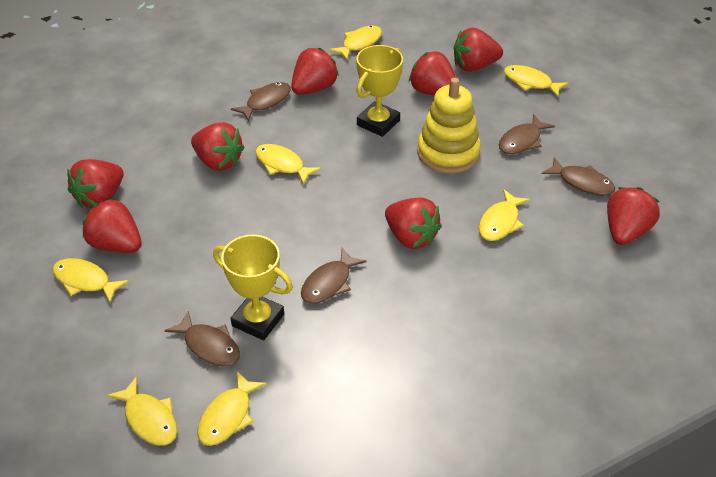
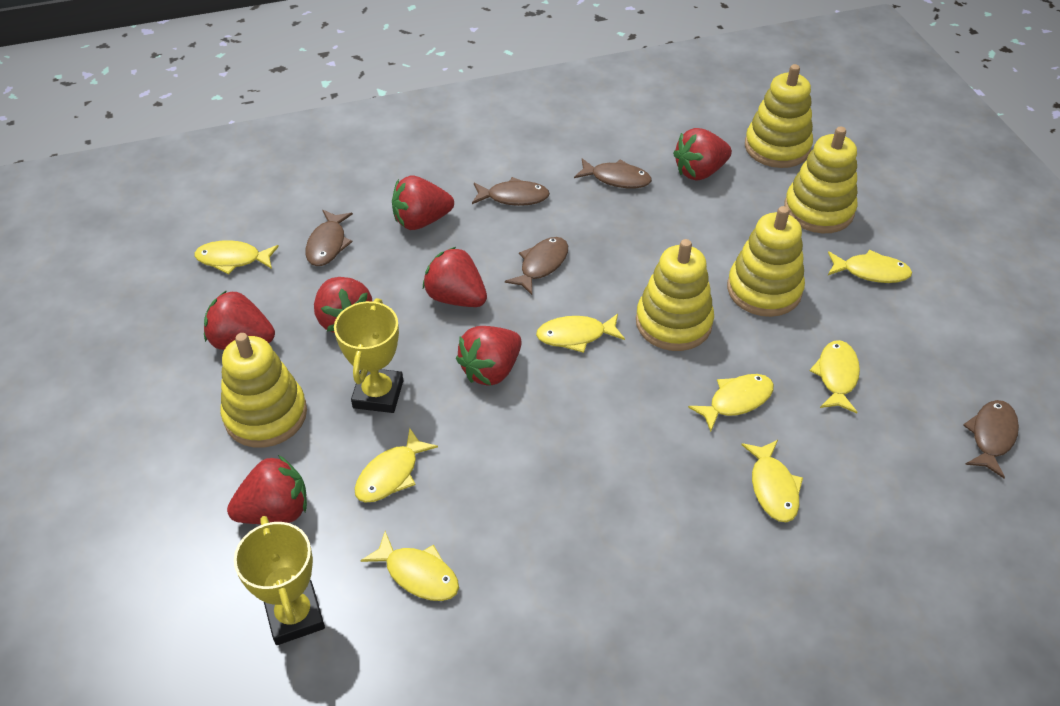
red strawberry: [67,159,124,208] [82,198,142,253] [191,122,245,171] [291,48,339,95] [385,197,442,249] [409,51,456,96] [454,27,503,72] [607,187,660,245] = 8 -> [204,290,275,350] [227,455,307,524] [314,277,372,333] [392,176,454,230] [423,247,487,307] [456,326,522,386] [673,128,732,181] = 7
yellow fish: [53,258,129,303] [107,376,178,445] [197,371,267,446] [255,144,321,185] [329,26,382,60] [479,189,530,241] [504,65,569,97] = 7 -> [194,240,279,274] [354,428,438,502] [360,531,459,601] [536,314,625,353] [688,374,774,432] [741,440,803,522] [810,340,860,413] [828,250,912,283] = 8
yellow stacking toy: [417,78,481,174] = 1 -> [221,333,307,448] [636,239,714,351] [727,206,805,317] [745,64,813,168] [784,126,858,233] = 5

